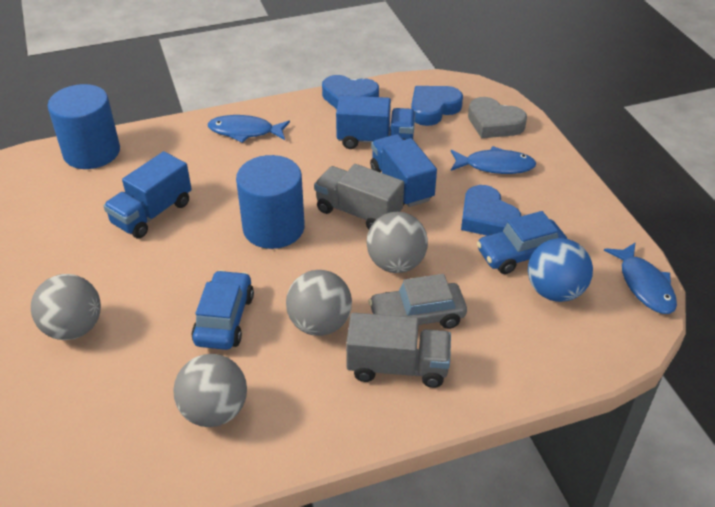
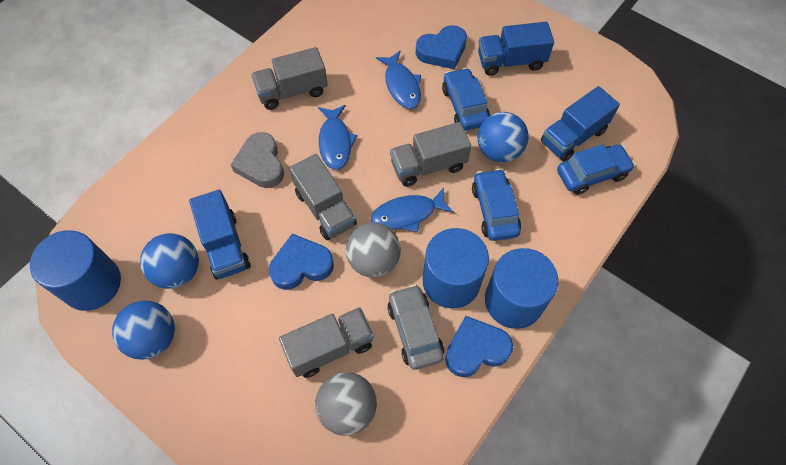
blue ball: [528,238,593,302] = 1 -> [112,300,175,360] [140,233,199,289] [478,112,529,163] = 3
blue car: [192,270,254,350] [477,211,567,274] = 2 -> [442,68,490,130] [472,169,521,241] [557,144,635,195] = 3
blue cylinder: [48,84,120,169] [236,155,305,249] = 2 -> [30,230,121,311] [423,228,489,309] [485,248,558,329] = 3
grey ball: [31,274,101,340] [173,354,247,427] [286,270,352,336] [366,212,428,273] = 4 -> [315,372,377,436] [346,223,401,277] = 2
grey truck: [314,164,404,229] [346,313,451,388] = 2 -> [251,47,328,110] [279,307,374,378] [289,154,357,240] [390,122,471,187] = 4

